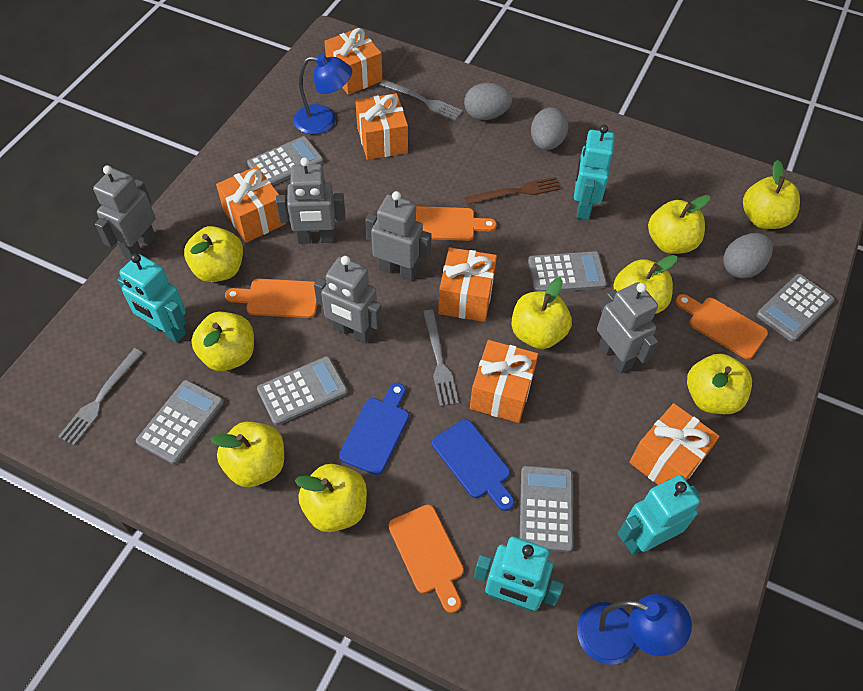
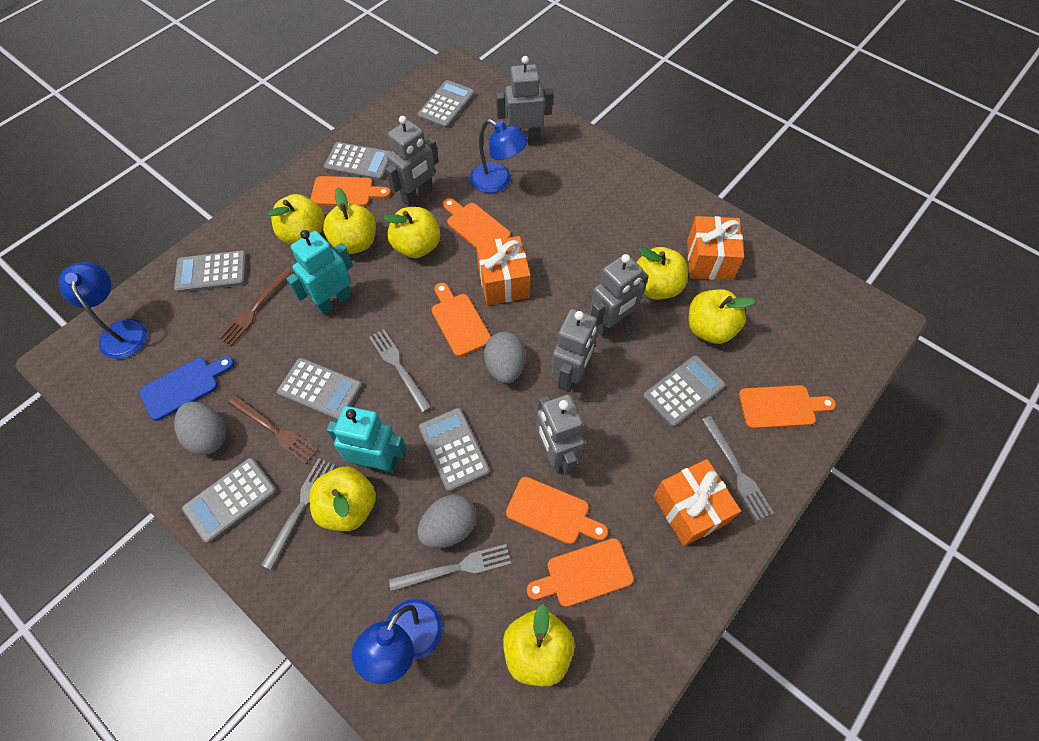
blue cutting board: [339,383,409,475] [432,419,514,511] = 2 -> [139,356,234,421] = 1
blue lamp: [294,54,352,134] [577,594,692,665] = 2 -> [59,262,148,359] [352,599,443,684] [470,119,528,193] = 3
brown fork: [465,177,561,205] = 1 -> [218,268,293,346] [228,395,318,465] = 2
grey calculator: [136,380,224,465] [247,136,323,186] [257,356,348,426] [520,466,573,552] [528,251,607,292] [756,274,834,342] = 6 -> [174,250,247,293] [182,458,277,543] [277,358,362,420] [324,142,391,181] [417,80,475,128] [419,408,490,492] [643,355,726,427] = 7
grey fork: [58,348,143,445] [380,80,463,120] [423,310,459,406] = 3 -> [261,458,335,570] [369,329,431,413] [389,544,511,592] [702,416,774,521] = 4
orange cutting board: [225,279,317,318] [388,504,464,613] [415,206,497,241] [675,294,768,359] = 4 -> [310,176,391,207] [432,283,491,357] [443,198,511,248] [506,477,608,544] [527,538,634,607] [739,385,836,429] = 6
orange gift: [216,166,286,243] [324,28,382,95] [355,93,408,160] [438,247,497,322] [470,340,538,423] [629,403,720,485] = 6 -> [476,236,530,305] [653,459,741,546] [687,216,744,280] = 3
turquoise robot: [117,253,186,343] [474,537,564,611] [574,125,615,220] [618,475,700,555] = 4 -> [286,230,353,315] [327,406,407,473] = 2
yellow apple: [184,226,243,282] [191,312,254,371] [210,422,284,487] [295,464,367,532] [511,277,572,349] [613,255,677,314] [648,195,710,254] [687,354,752,414] [743,160,800,229] = 9 -> [268,194,325,244] [310,466,376,531] [323,188,376,254] [383,207,440,258] [503,604,575,686] [636,247,688,300] [689,289,755,344] = 7

